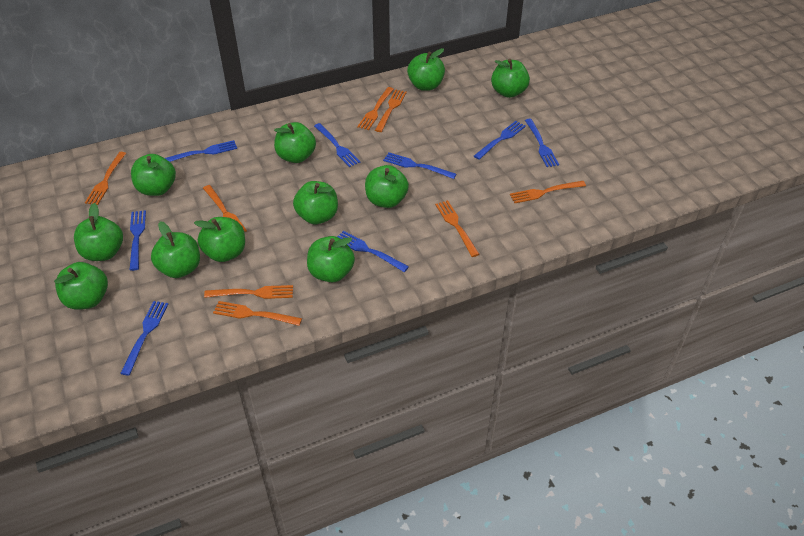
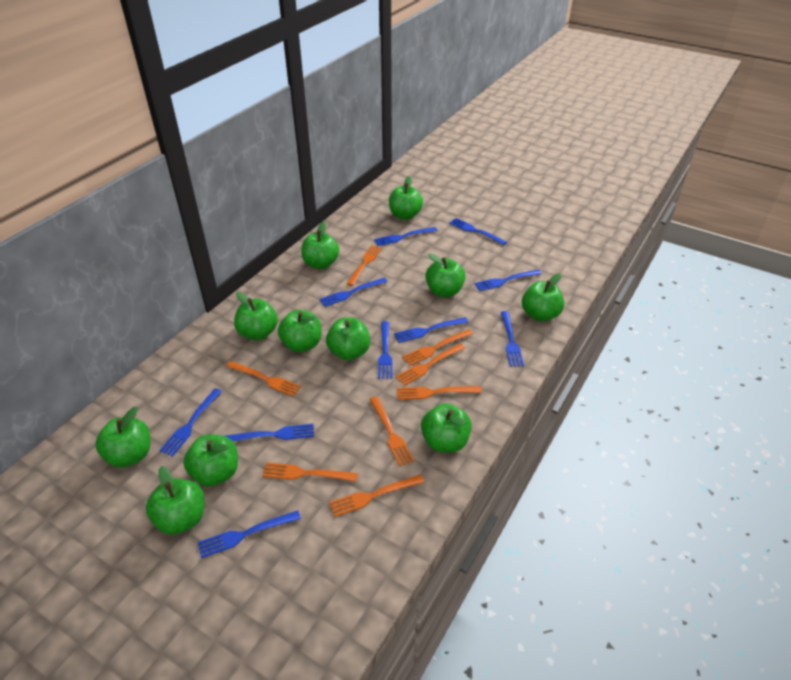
blue fork: [120,301,168,376] [130,210,146,271] [165,140,237,162] [314,123,360,167] [337,231,409,272] [383,152,457,179] [474,121,526,160] [525,119,559,167] = 8 -> [159,388,222,457] [198,510,301,558] [225,424,314,441] [319,278,388,307] [374,227,437,246] [378,321,392,379] [394,317,468,343] [449,218,507,245] [474,270,542,291] [501,311,524,366] = 10

